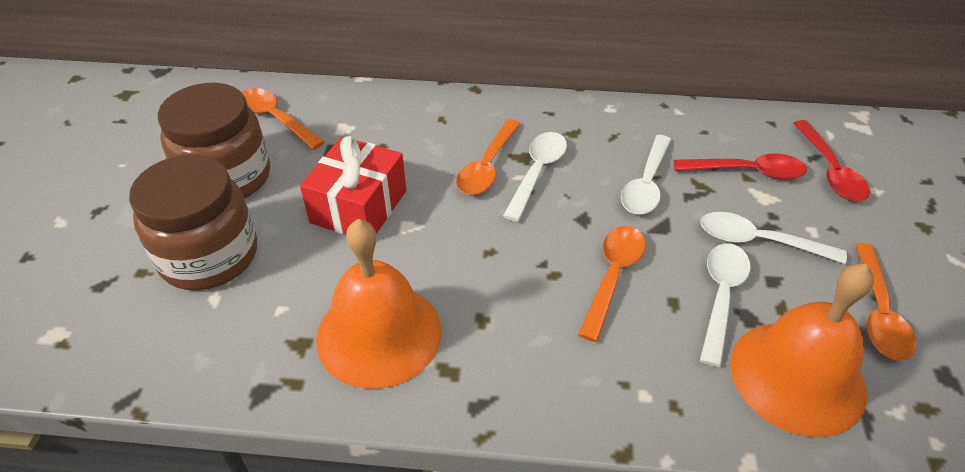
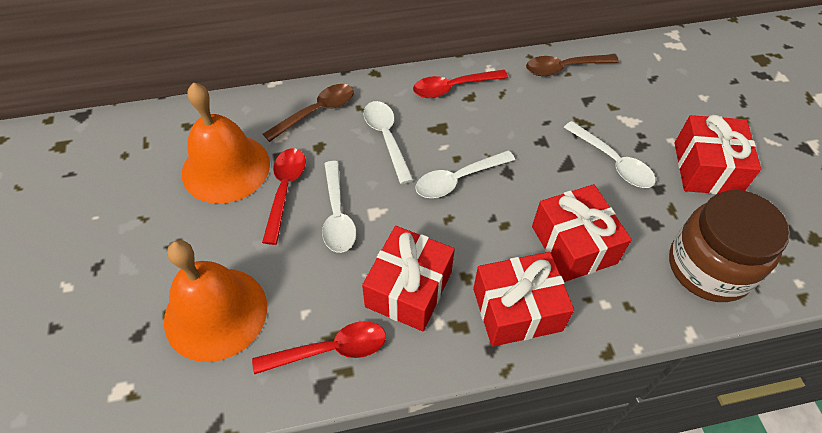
brown jar: [129,154,257,290] [158,83,270,199] = 2 -> [669,190,790,302] = 1
brown spoon: none = 0 -> [263,84,354,142] [526,54,619,76] = 2
orange spoon: [242,88,325,150] [456,119,521,195] [578,226,646,342] [855,243,916,361] = 4 -> none = 0
red gift: [300,136,406,235] = 1 -> [362,226,455,331] [473,252,574,347] [532,184,632,282] [675,115,761,194] = 4
red spoon: [674,154,807,180] [793,120,870,201] = 2 -> [252,321,386,374] [262,148,306,245] [413,70,508,98] = 3

